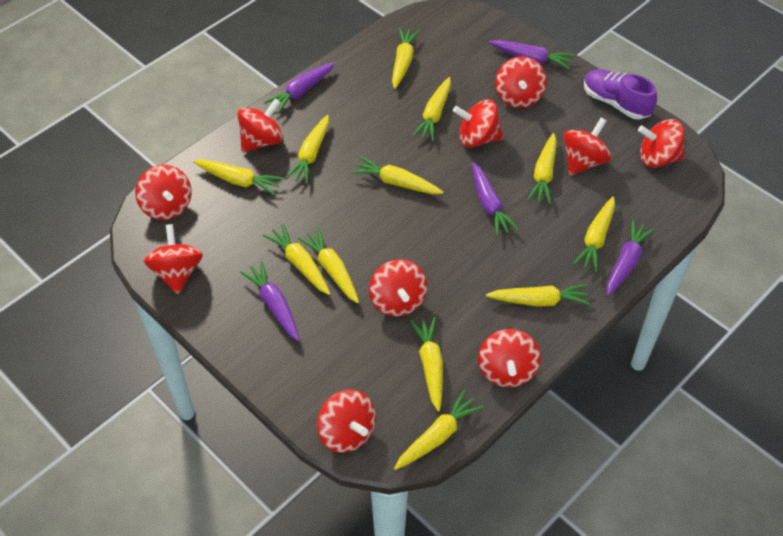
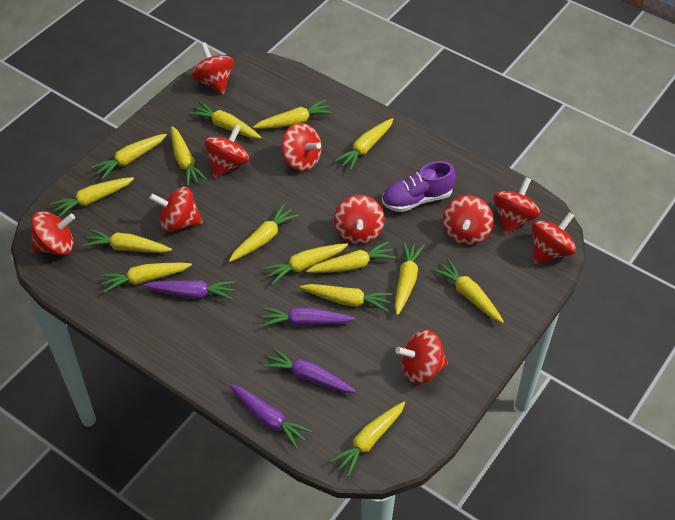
purple carrot: [240,261,300,341] [263,62,335,114] [472,162,519,236] [489,40,574,69] [607,220,655,296] = 5 -> [143,280,235,300] [229,384,312,449] [261,307,355,327] [263,348,356,392] = 4
yellow carrot: [193,159,283,195] [263,224,330,295] [286,115,329,184] [298,228,359,304] [352,156,444,194] [392,28,420,89] [394,390,484,470] [410,317,443,412] [412,77,451,142] [486,284,591,307] [527,133,557,205] [573,196,615,272] = 12 -> [50,177,134,218] [83,229,172,253] [91,134,167,180] [100,263,192,293] [171,126,207,187] [188,101,262,139] [229,204,299,262] [253,99,333,129] [263,243,348,285] [300,284,392,312] [306,241,396,273] [329,402,405,477] [335,118,394,171] [395,241,425,315] [432,258,504,323] = 15

